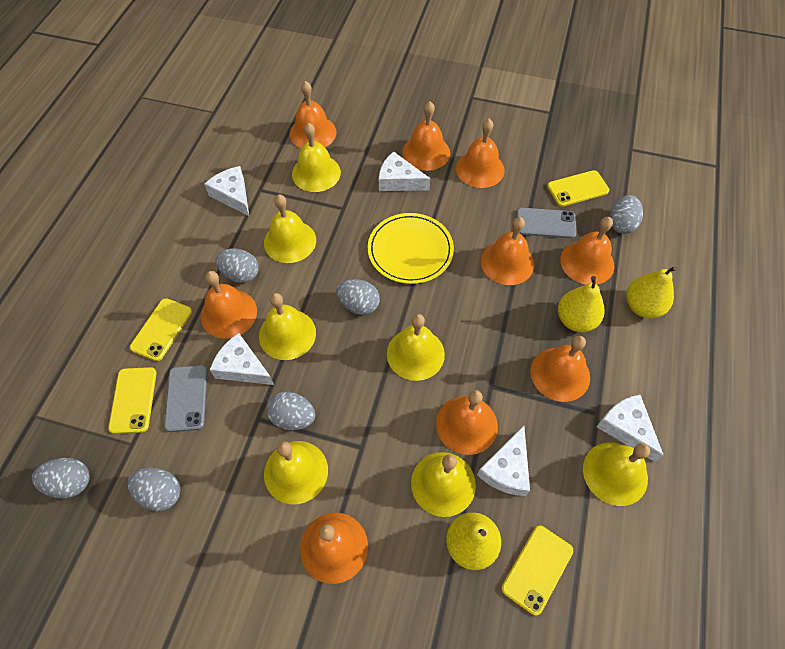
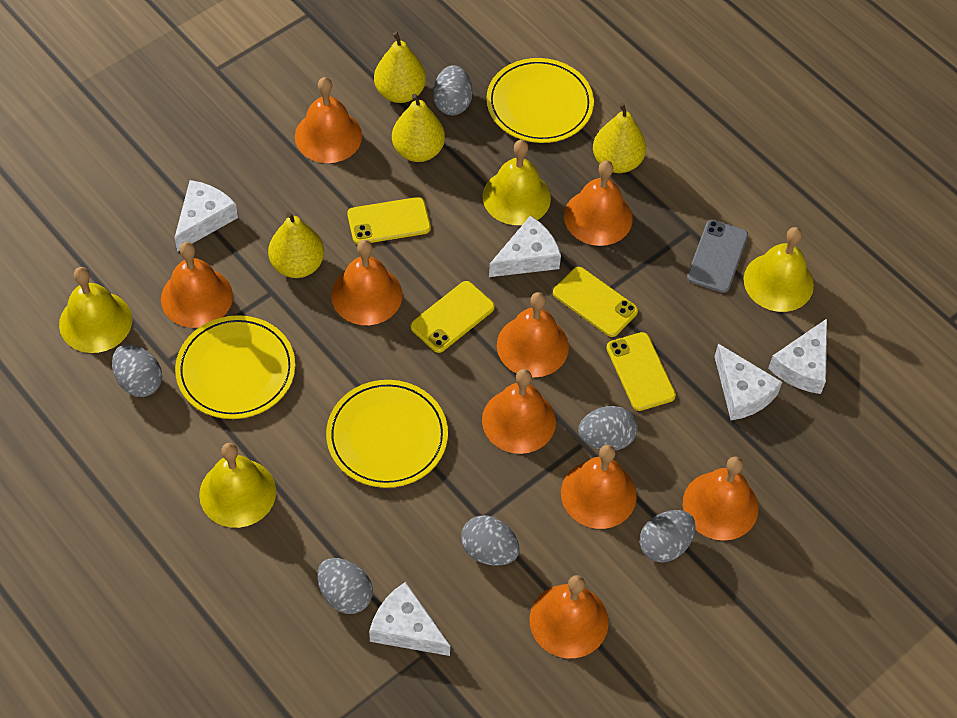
grey phone: [164,365,207,432] [517,208,577,238] = 2 -> [687,220,748,293] = 1
yellow bell: [259,293,316,360] [264,194,316,263] [264,441,328,504] [292,123,341,192] [387,314,445,381] [411,452,476,517] [583,443,650,506] = 7 -> [59,267,132,353] [199,443,276,528] [482,140,551,225] [744,227,814,312] = 4
yellow pear: [446,512,501,570] [558,276,604,332] [626,266,677,318] = 3 -> [268,212,324,278] [374,31,426,103] [392,94,445,162] [593,103,646,173] = 4
yellow plate: [368,213,454,284] = 1 -> [175,315,295,419] [326,380,448,488] [486,58,594,143] = 3

